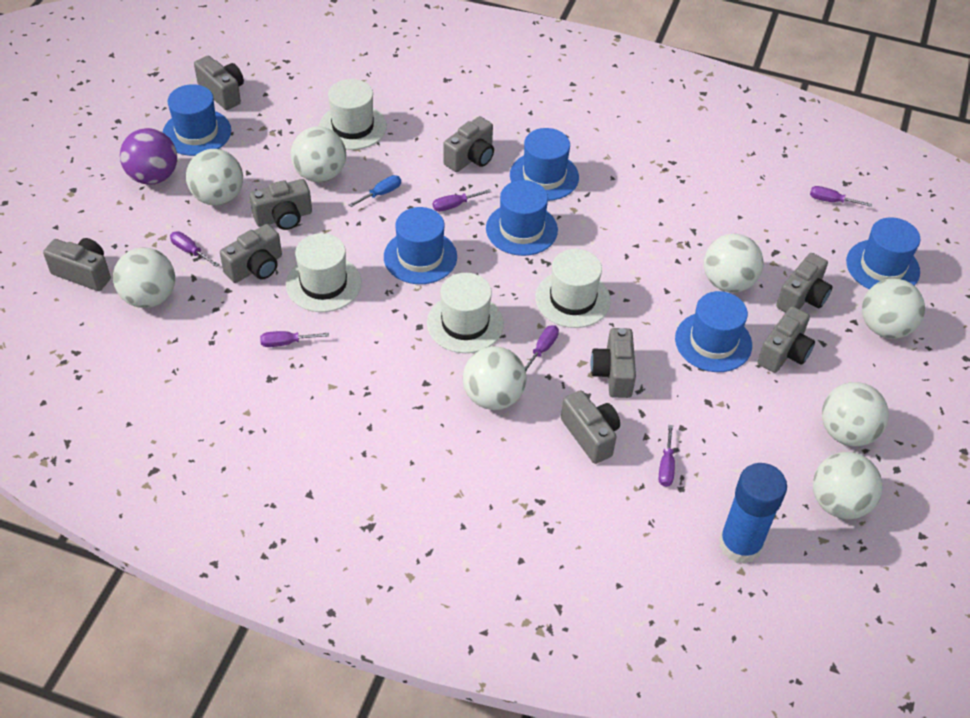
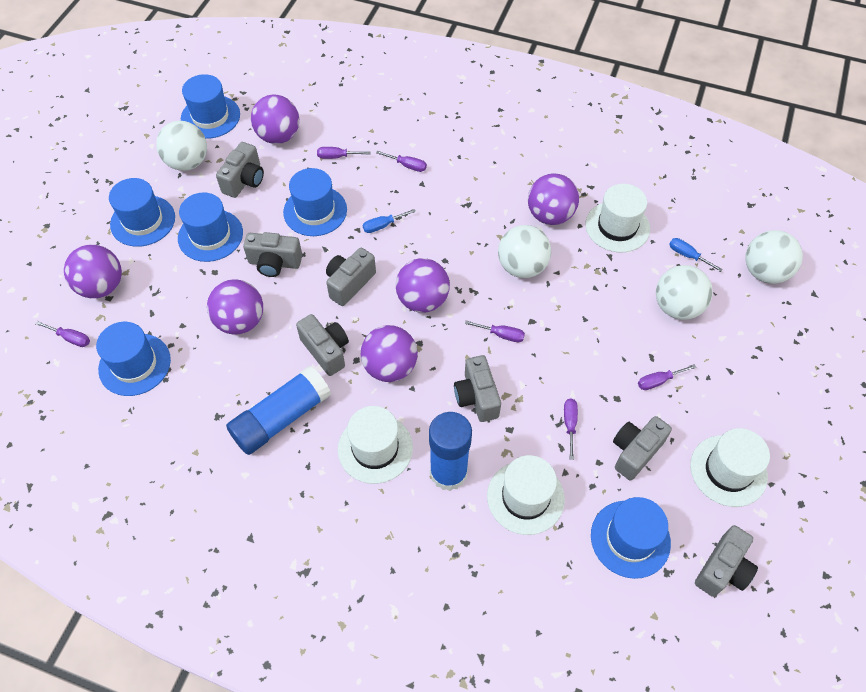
blue glue stick: [719,463,787,564] = 1 -> [226,366,331,455] [429,412,472,491] = 2
blue screwdriver: [349,175,401,207] = 1 -> [363,209,416,233] [669,238,723,272] = 2
grey camera: [43,238,111,291] [194,56,244,110] [220,224,282,283] [250,179,312,230] [443,116,494,172] [561,390,620,464] [591,328,636,398] [758,306,815,373] [776,253,833,312] = 9 -> [216,142,264,198] [243,232,302,277] [296,314,349,376] [326,248,376,306] [454,355,501,422] [613,416,672,481] [695,525,758,597] = 7
purple ball: [120,128,177,185] = 1 -> [64,245,122,298] [207,279,263,335] [251,94,299,144] [361,325,418,382] [396,258,450,313] [528,173,579,225] = 6
white ball: [113,247,175,308] [186,149,243,206] [291,126,346,182] [463,346,526,410] [704,234,763,293] [813,452,882,519] [822,382,889,446] [862,279,925,339] = 8 -> [156,121,207,171] [498,225,551,278] [656,265,713,320] [745,230,803,284] = 4

